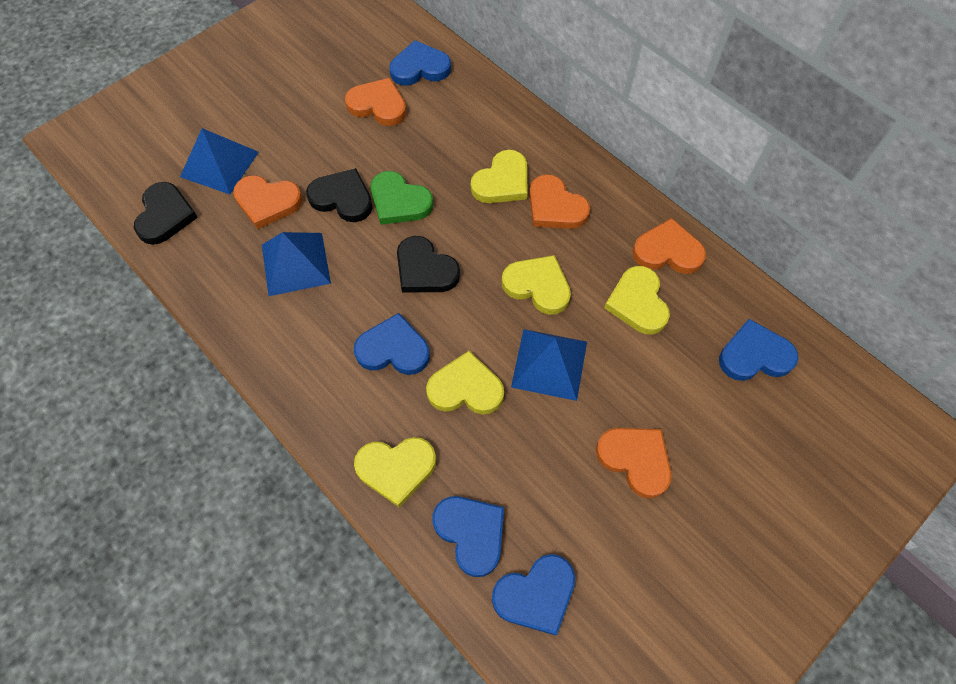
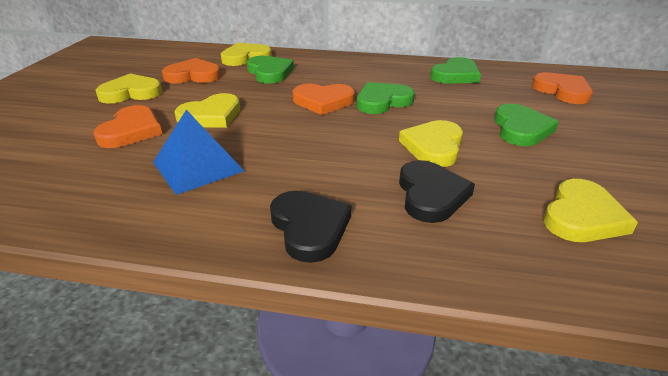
black heart: [134,182,198,245] [306,168,373,222] [397,236,460,293] = 3 -> [270,191,351,263] [399,160,475,223] = 2
blue heart: [354,313,430,375] [389,40,451,86] [432,496,504,577] [492,554,575,636] [719,319,798,381] = 5 -> none = 0
blue pyramid: [180,128,259,194] [262,232,331,296] [511,329,587,401] = 3 -> [153,110,244,195] = 1
green heart: [371,171,433,225] = 1 -> [247,56,294,84] [357,82,415,114] [430,57,481,84] [494,104,559,146] = 4
orange heart: [233,175,303,229] [345,78,407,126] [529,174,590,229] [596,428,672,498] [632,218,706,274] = 5 -> [94,105,162,148] [162,58,221,84] [293,84,355,115] [532,72,593,104] = 4

